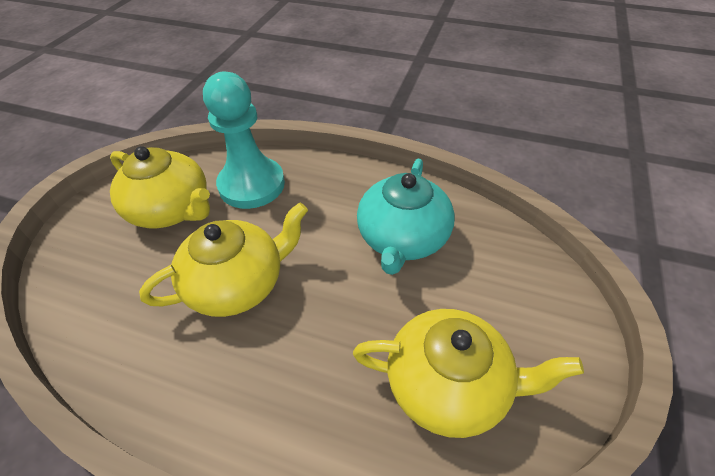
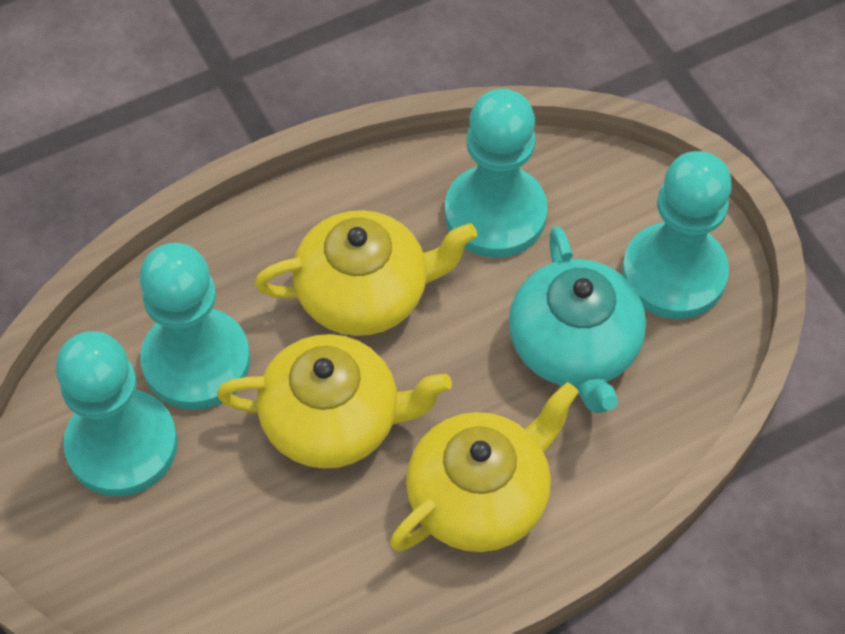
turquoise pawn: [203,71,285,209] = 1 -> [56,331,178,496] [140,243,250,410] [445,89,547,257] [622,151,732,319] = 4

